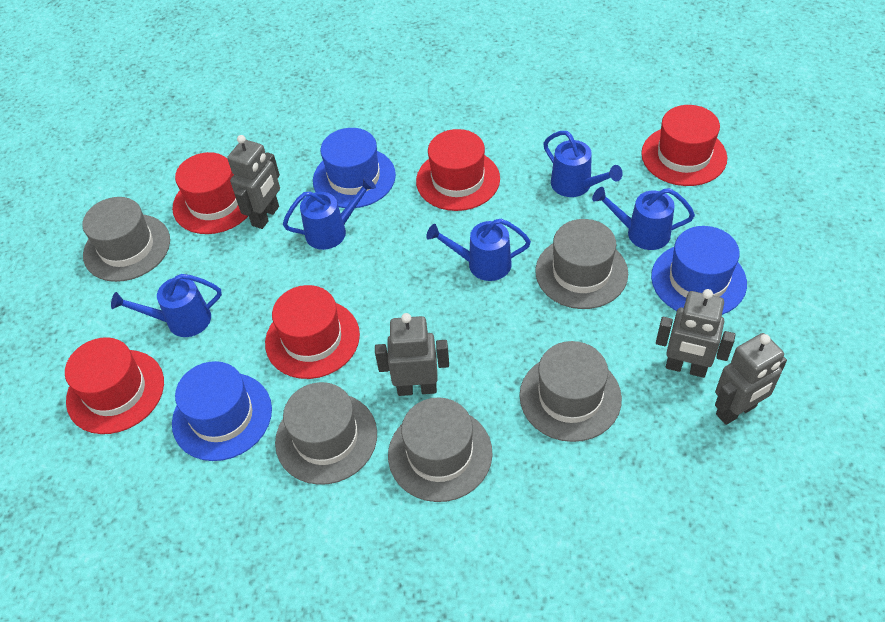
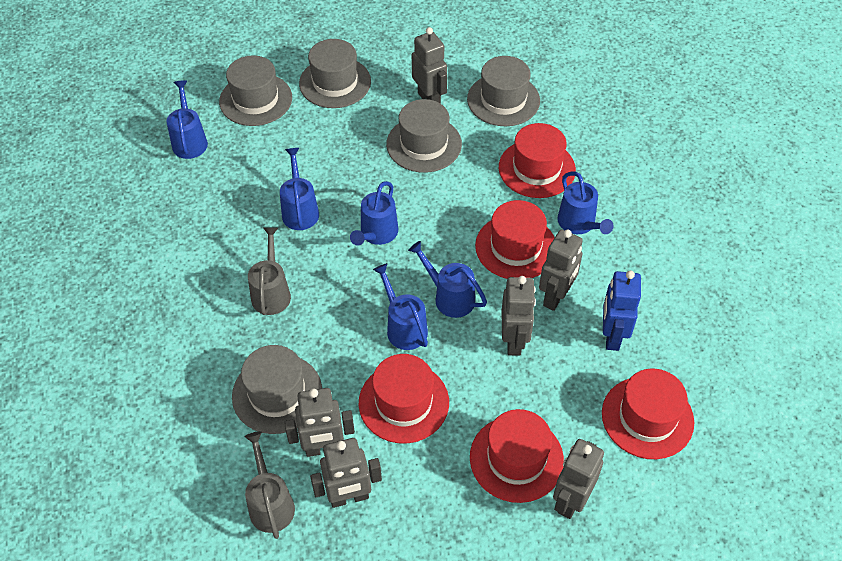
blue hat: [172,361,272,461] [313,128,396,208] [651,226,747,315] = 3 -> none = 0
blue robot: none = 0 -> [603,271,641,351] = 1
blue watering can: [111,274,222,337] [283,176,376,250] [426,219,531,281] [543,131,623,197] [592,187,695,250] = 5 -> [167,80,208,159] [280,148,319,230] [350,181,398,246] [373,263,428,350] [408,241,487,318] [557,171,614,234] = 6
grey robot: [227,135,280,229] [375,313,449,396] [656,289,735,378] [715,333,787,425] = 4 -> [284,388,355,457] [310,438,382,508] [412,27,447,104] [501,276,536,356] [539,229,583,311] [553,439,604,519] = 6
grey watering can: none = 0 -> [244,431,295,539] [248,227,291,315] = 2

